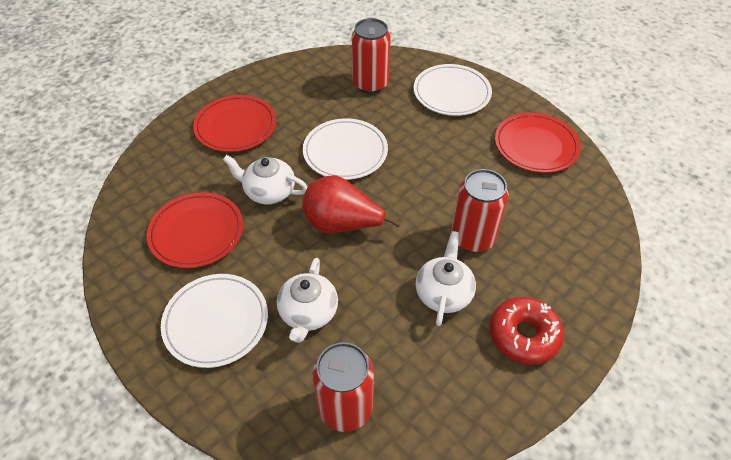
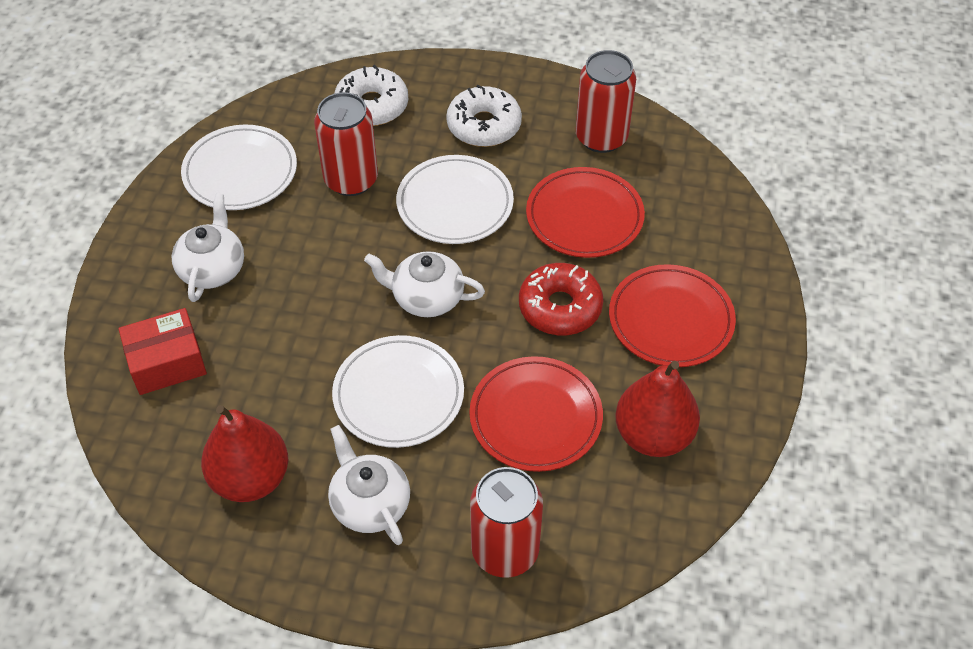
red box: none = 0 -> [119,308,207,395] = 1
red pear: [302,175,401,234] = 1 -> [201,405,288,502] [615,361,700,457] = 2
white donut: none = 0 -> [334,65,408,126] [446,85,522,147] = 2

